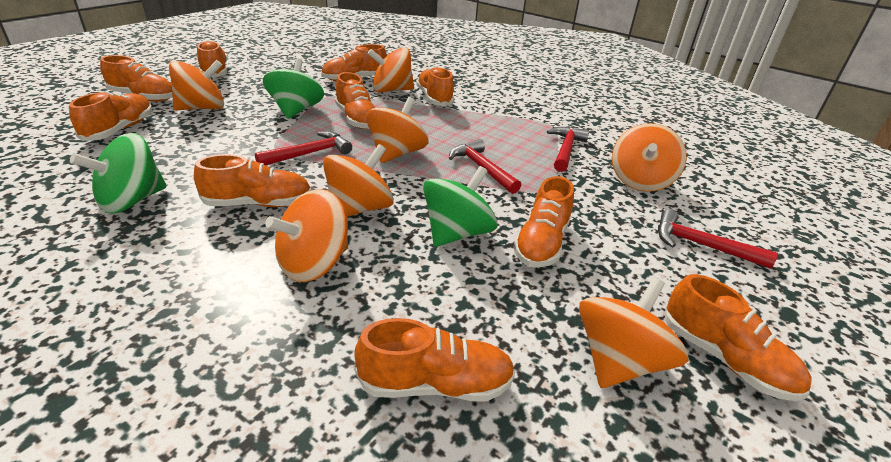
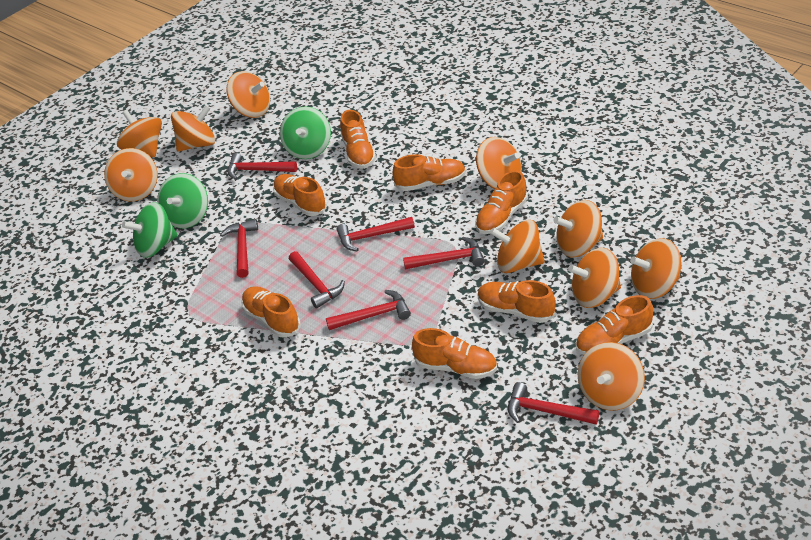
orange shoe: [69,91,152,141] [100,55,173,102] [194,154,311,207] [197,40,227,78] [321,44,387,81] [335,72,375,129] [354,318,515,402] [416,66,454,106] [514,176,574,268] [665,274,812,401] = 10 -> [241,286,301,338] [273,174,327,216] [340,110,376,169] [392,154,466,191] [412,328,497,379] [475,170,528,234] [478,280,556,323] [576,295,653,355] = 8
orange spinning top: [169,60,224,110] [265,189,348,282] [323,144,394,217] [366,97,429,163] [367,47,414,93] [579,277,689,388] [612,123,687,192] = 7 -> [104,148,158,201] [117,110,162,157] [171,105,215,151] [226,71,270,118] [476,137,522,189] [490,220,545,273] [553,200,603,258] [568,248,621,308] [577,342,645,410] [630,238,681,299] = 10
red hammer: [255,131,352,165] [449,139,521,194] [547,127,589,172] [658,209,778,269] = 4 -> [220,219,258,278] [228,153,297,180] [289,251,345,309] [326,290,411,330] [337,217,415,251] [403,237,485,269] [508,382,599,424] = 7

